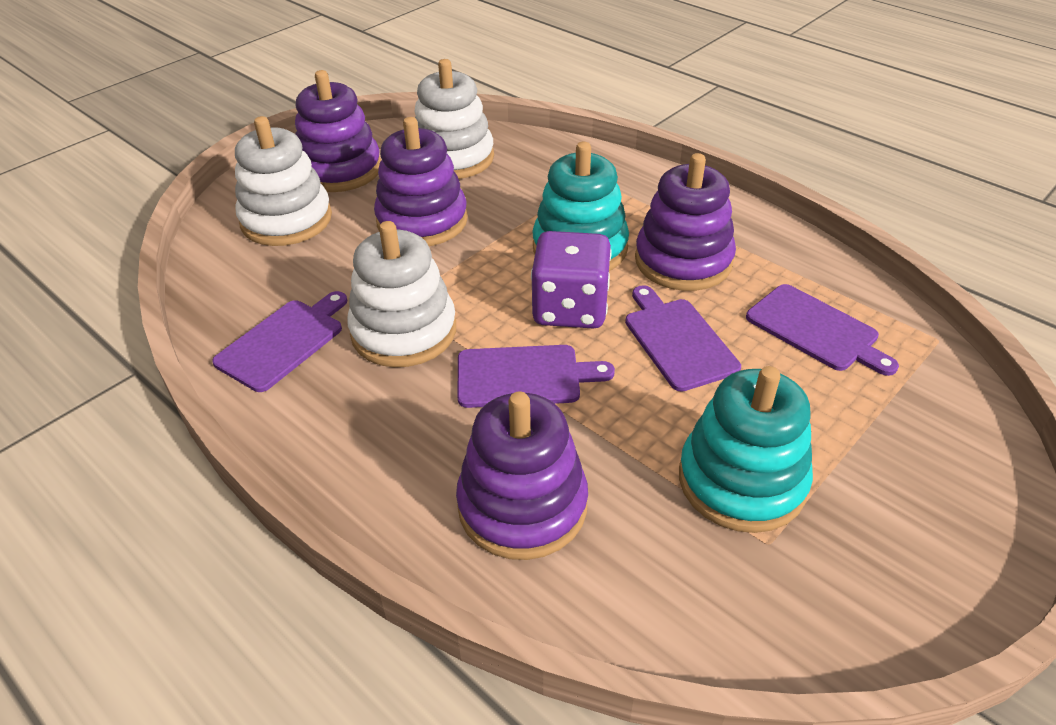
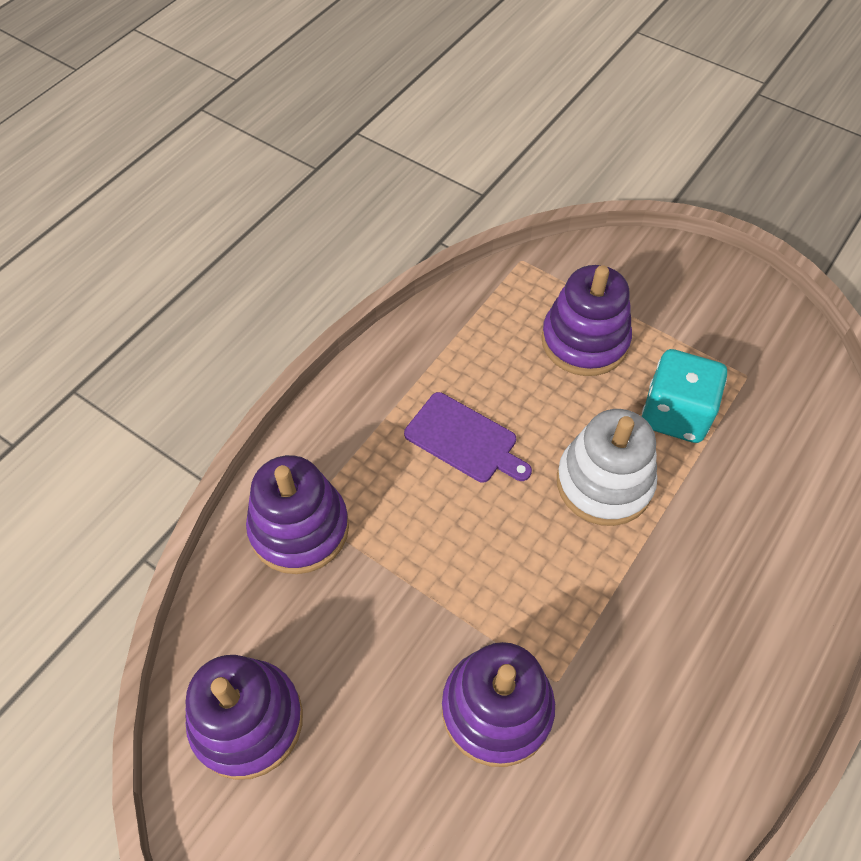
purple cutting board: [212,291,347,392] [457,345,615,408] [625,285,741,392] [746,284,899,376] = 4 -> [404,392,532,483] = 1
purple dice: [531,231,612,329] = 1 -> none = 0
turquoise dice: none = 0 -> [642,349,727,443] = 1
turquoise stacking toy: [532,142,629,271] [679,366,813,533] = 2 -> none = 0
white stacking toy: [235,116,332,246] [347,221,456,367] [414,59,494,179] = 3 -> [557,409,657,526] = 1

